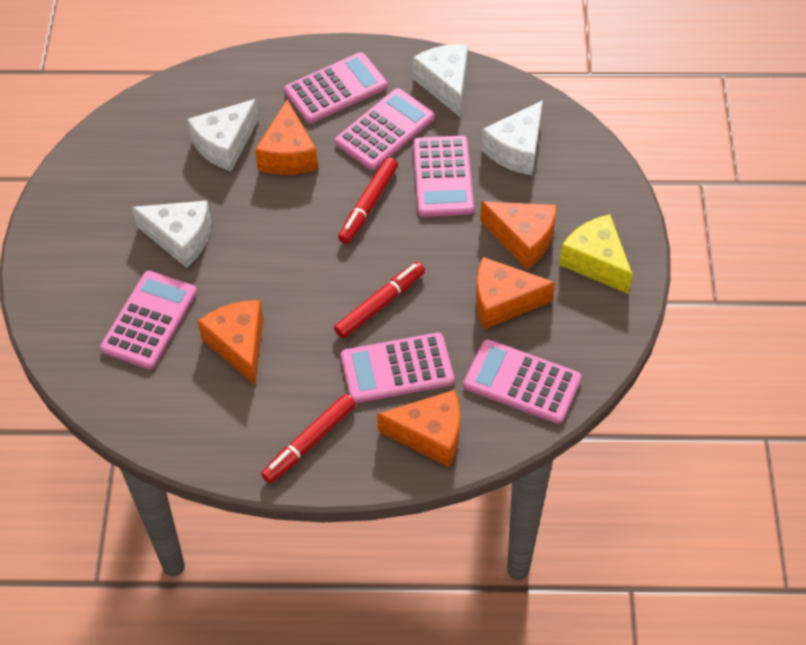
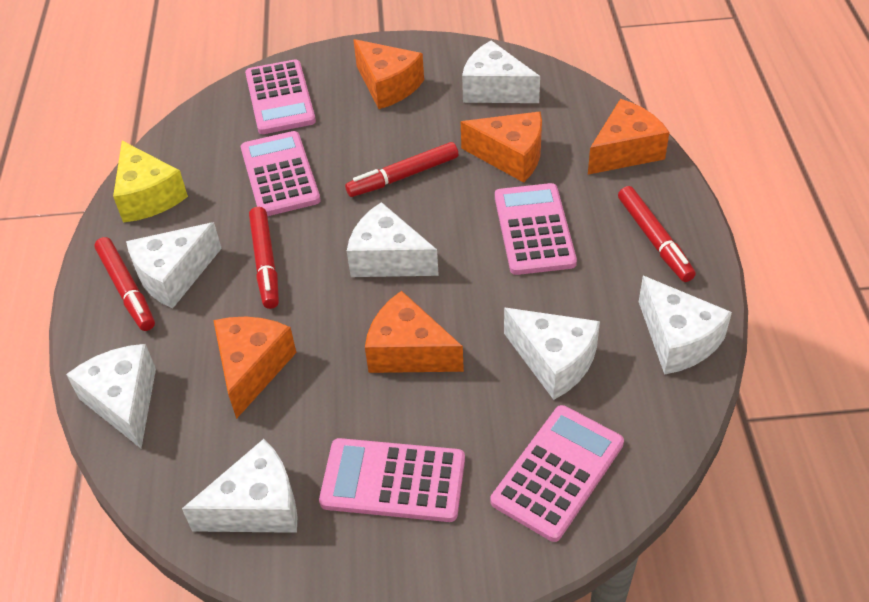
pink calculator: [100,271,197,369] [284,52,387,123] [335,88,435,170] [341,333,454,403] [413,136,474,217] [463,339,581,424] = 6 -> [241,131,321,216] [245,59,316,134] [319,438,465,522] [491,405,624,542] [495,183,577,275] = 5
red marker: [261,394,356,483] [334,262,425,339] [338,157,398,244] = 3 -> [94,237,155,331] [249,207,279,309] [345,142,458,197] [618,186,696,282] = 4
white cheese: [132,201,211,268] [187,99,259,171] [413,44,468,117] [481,100,543,176] = 4 -> [66,344,156,448] [126,222,222,308] [182,439,298,533] [347,202,439,277] [462,40,540,103] [504,308,600,400] [639,276,732,375] = 7

